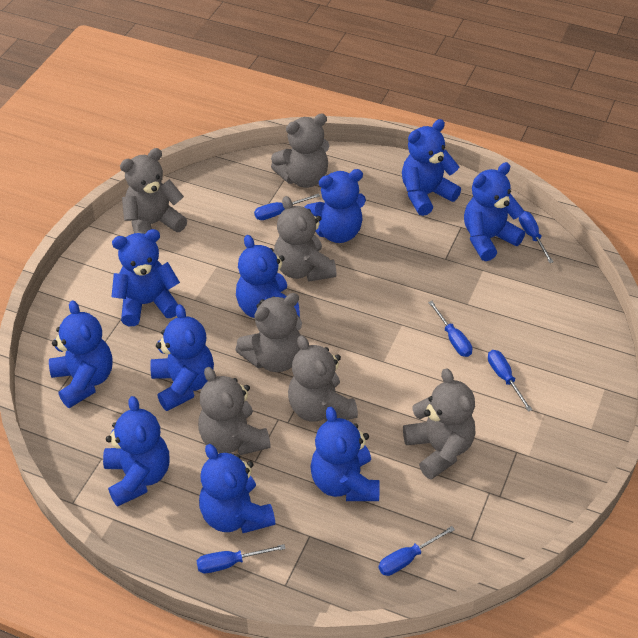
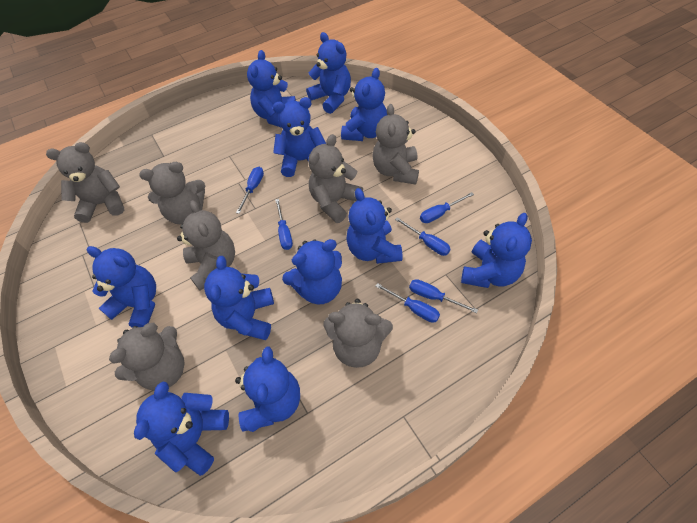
blue teddy bear: [49,300,113,408] [103,396,170,507] [112,229,180,326] [150,304,214,411] [199,444,275,533] [236,235,300,318] [305,169,366,243] [310,407,380,501] [402,119,461,216] [464,162,525,261] = 10 -> [87,246,156,328] [134,381,229,476] [204,256,274,340] [235,347,300,432] [247,50,296,128] [273,97,326,177] [282,239,342,304] [306,32,351,114] [341,68,387,141] [346,188,402,264] [461,213,532,288] = 11

